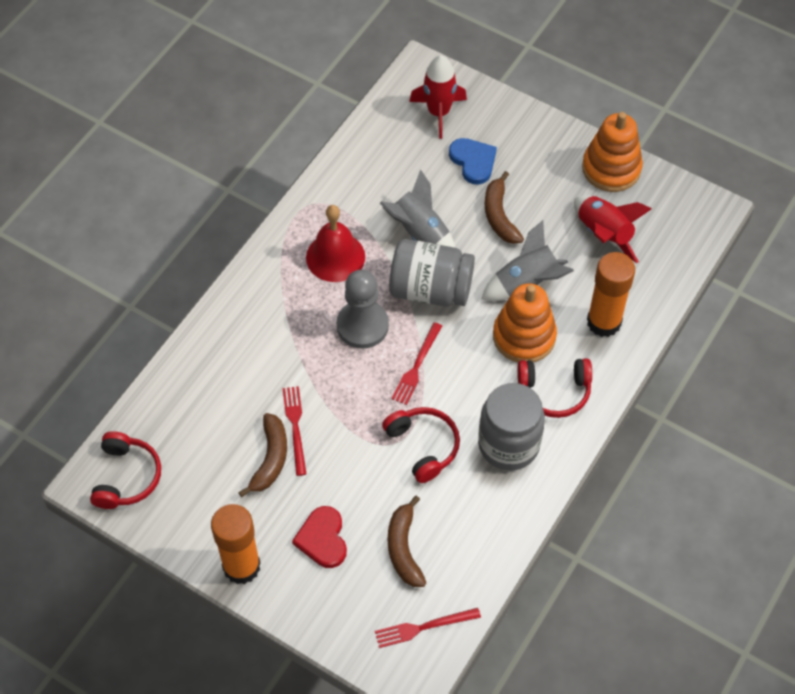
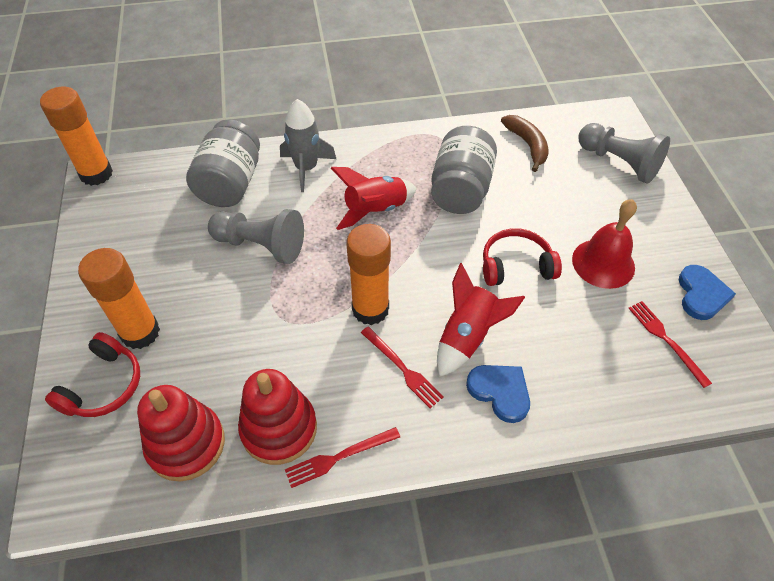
blue heart: [449,138,497,185] = 1 -> [466,365,530,423] [679,265,736,320] = 2
brown banana: [238,413,287,497] [388,496,426,587] [485,171,524,244] = 3 -> [501,115,549,172] = 1
grey pawn: [337,270,389,349] = 1 -> [208,209,304,264] [579,123,670,184] = 2
grey rocket: [380,169,456,248] [481,221,574,301] = 2 -> [280,99,336,192] = 1
orange glue stick: [211,504,261,584] [587,252,635,337] = 2 -> [40,86,113,186] [78,248,160,349] [346,224,391,325] = 3
orange stacking toy: [493,283,557,363] [582,112,643,192] = 2 -> none = 0
red headphones: [90,431,161,509] [382,407,460,483] [517,358,592,418] = 3 -> [45,332,140,417] [483,228,562,286] = 2
red heart: [292,506,347,568] = 1 -> none = 0
red stacking toy: none = 0 -> [137,385,225,482] [238,369,317,465] = 2

